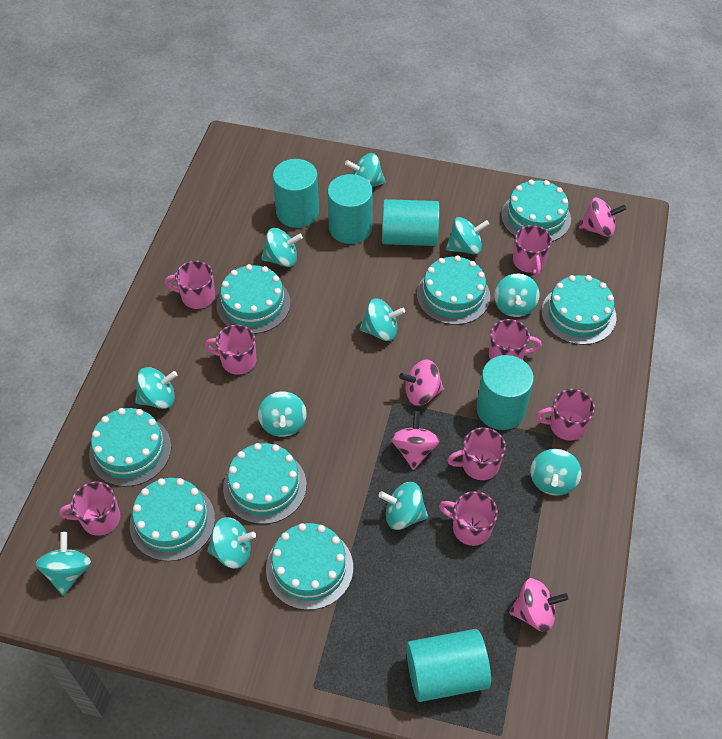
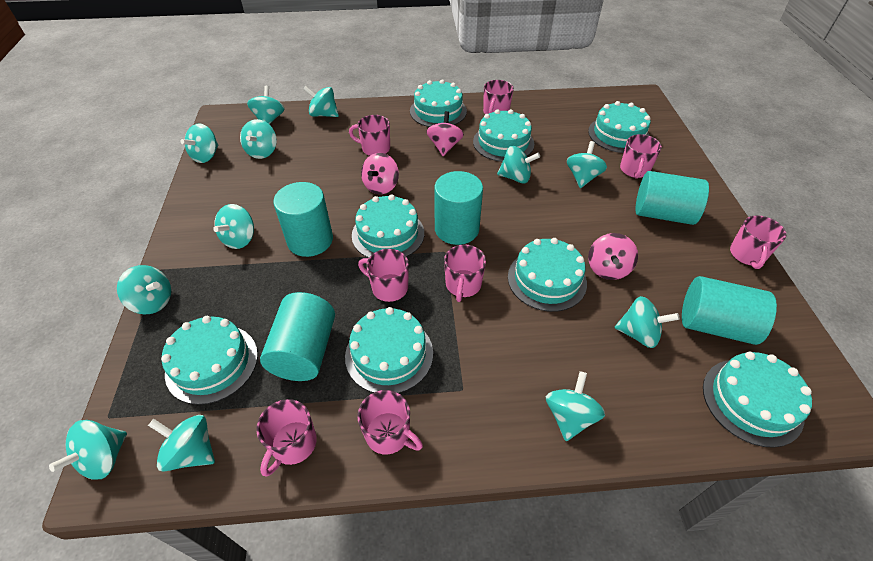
pink spinning top: [391,411,440,470] [399,360,444,406] [509,578,568,632] [579,198,626,237] = 4 -> [361,153,399,194] [426,111,464,156] [588,233,638,280] = 3
turquoise spinning top: [36,532,91,595] [135,367,177,409] [207,517,256,569] [258,392,307,437] [261,228,303,267] [345,153,386,187] [360,298,405,341] [379,482,428,530] [446,217,490,255] [494,274,539,317] [530,449,582,496] = 11 -> [49,420,127,480] [117,265,171,314] [148,415,215,472] [180,123,219,163] [213,204,254,249] [240,119,277,159] [247,86,284,125] [303,86,339,117] [497,146,540,183] [546,371,605,441] [567,141,607,188] [614,296,680,348] = 12

